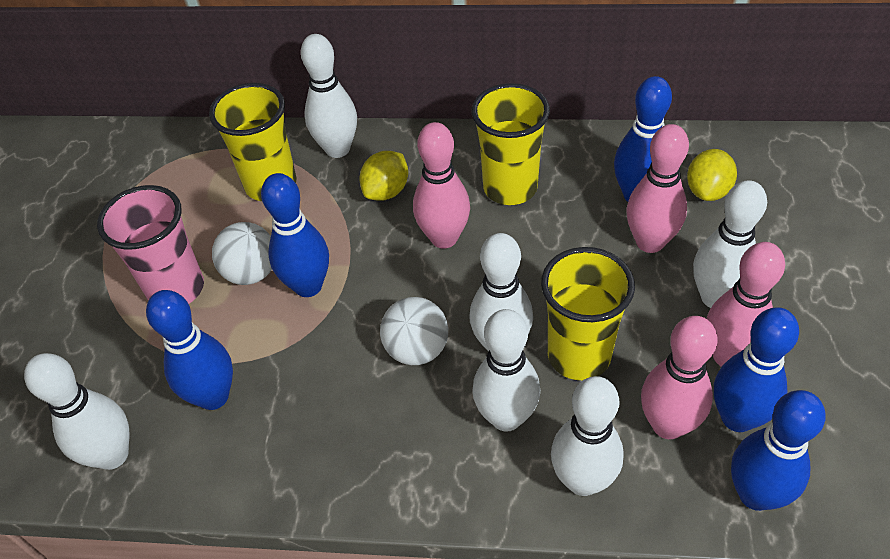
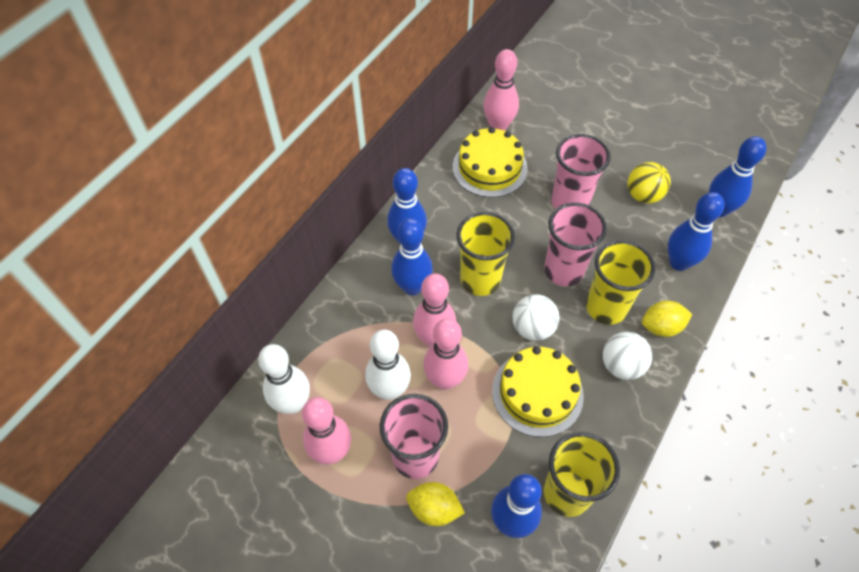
pink cup: [97,185,204,304] = 1 -> [380,394,448,479] [544,202,607,286] [551,134,611,209] = 3
white bowling pin: [24,353,130,470] [301,34,357,158] [469,233,533,351] [472,309,540,432] [551,376,624,496] [693,180,767,308] = 6 -> [258,344,310,414] [365,330,411,400] = 2
yellow ball: none = 0 -> [628,162,671,204] = 1
yellow cake: none = 0 -> [453,127,528,197] [492,346,584,437] = 2

